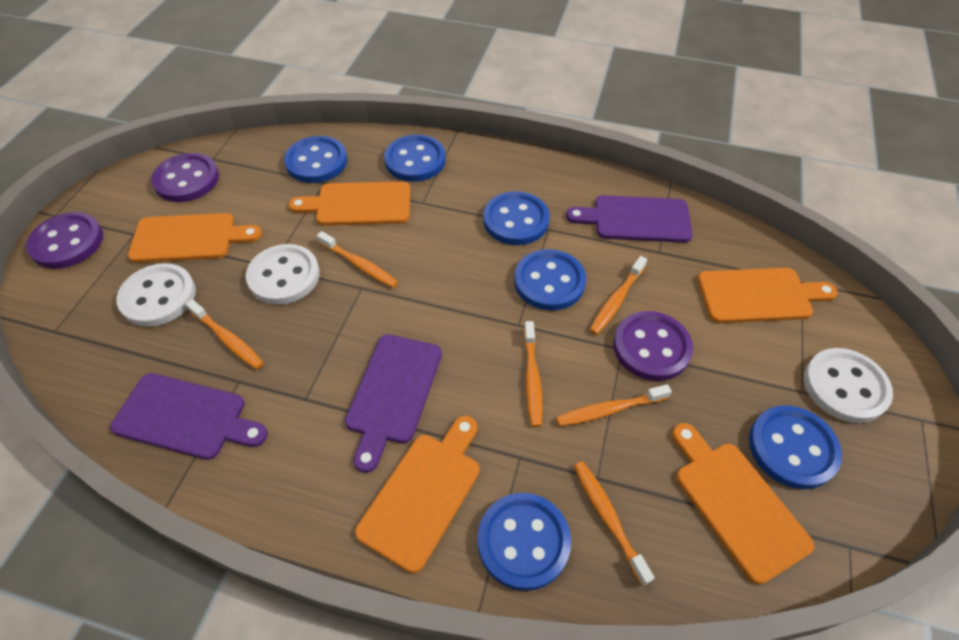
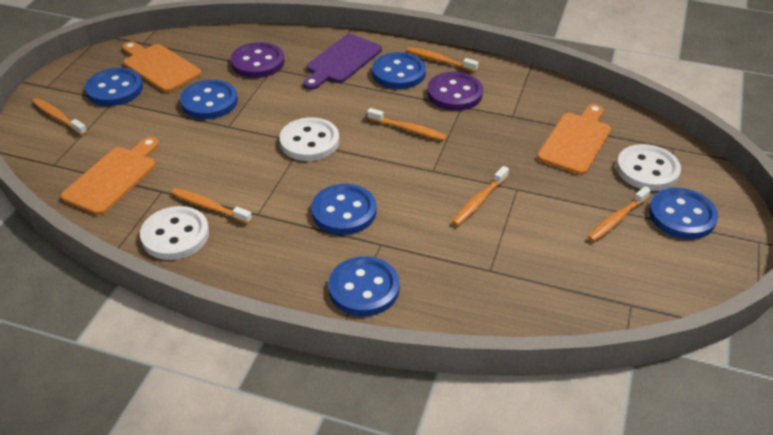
orange cutting board: [128,213,262,263] [289,181,410,226] [355,416,479,573] [672,423,814,585] [697,268,838,323] = 5 -> [61,137,159,215] [122,41,202,92] [537,104,611,175] = 3
purple button: [26,212,103,269] [151,153,219,202] [613,311,693,381] = 3 -> [231,42,284,78] [427,72,483,111] = 2
purple cutting board: [110,373,268,460] [345,334,442,473] [566,195,693,243] = 3 -> [303,34,382,90] = 1

